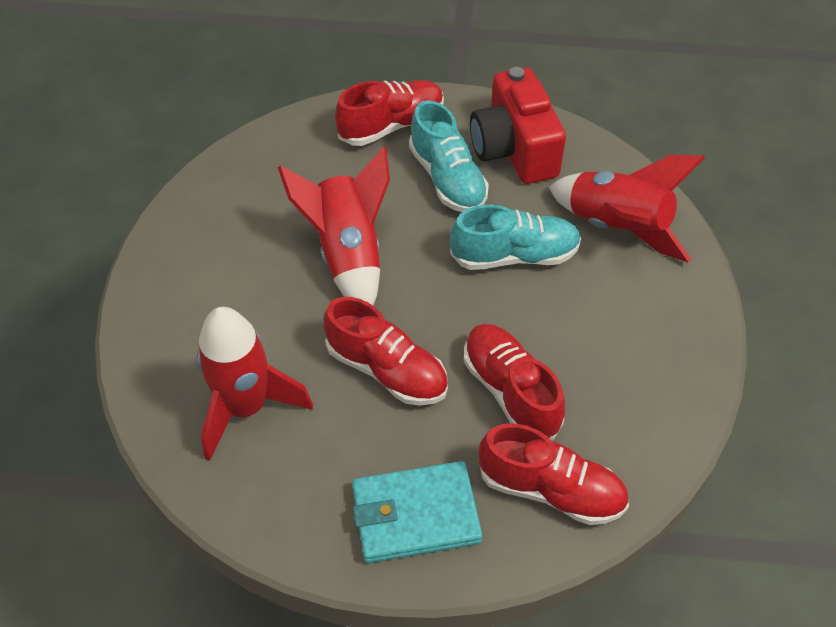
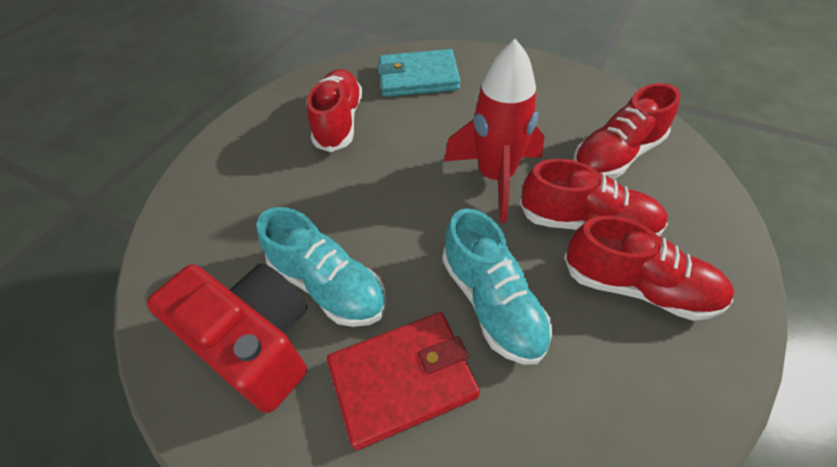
red rocket: [197,307,313,461] [278,146,390,305] [549,155,705,263] = 3 -> [444,39,544,223] = 1
red wallet: none = 0 -> [327,312,480,450] = 1

